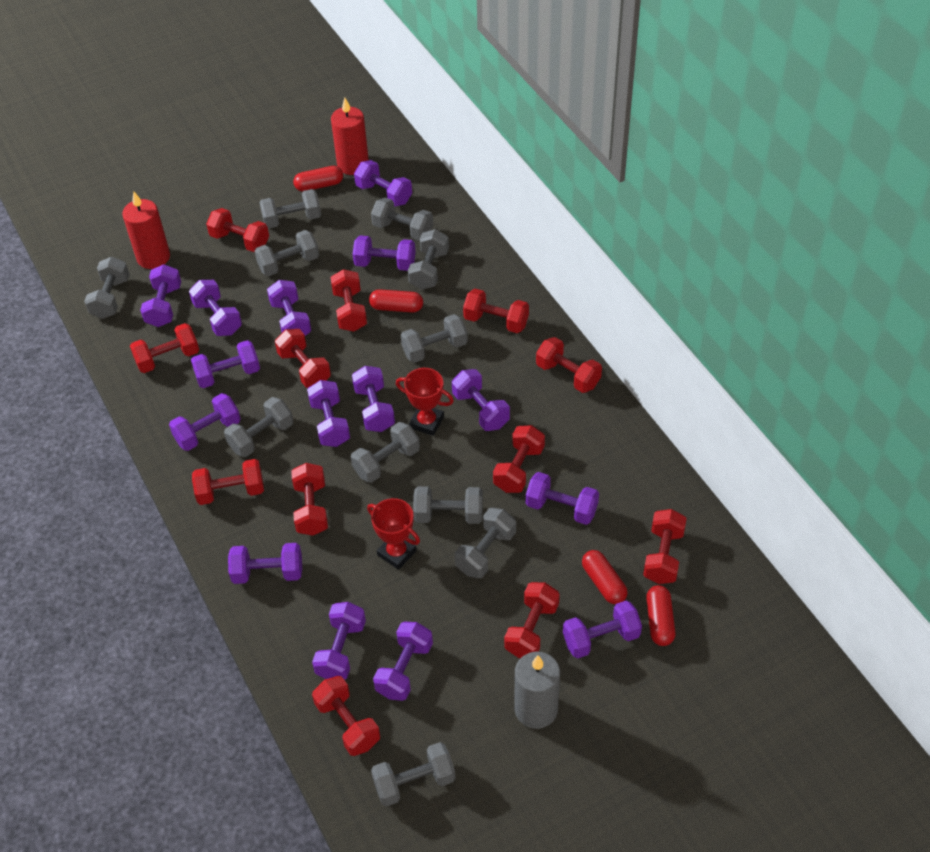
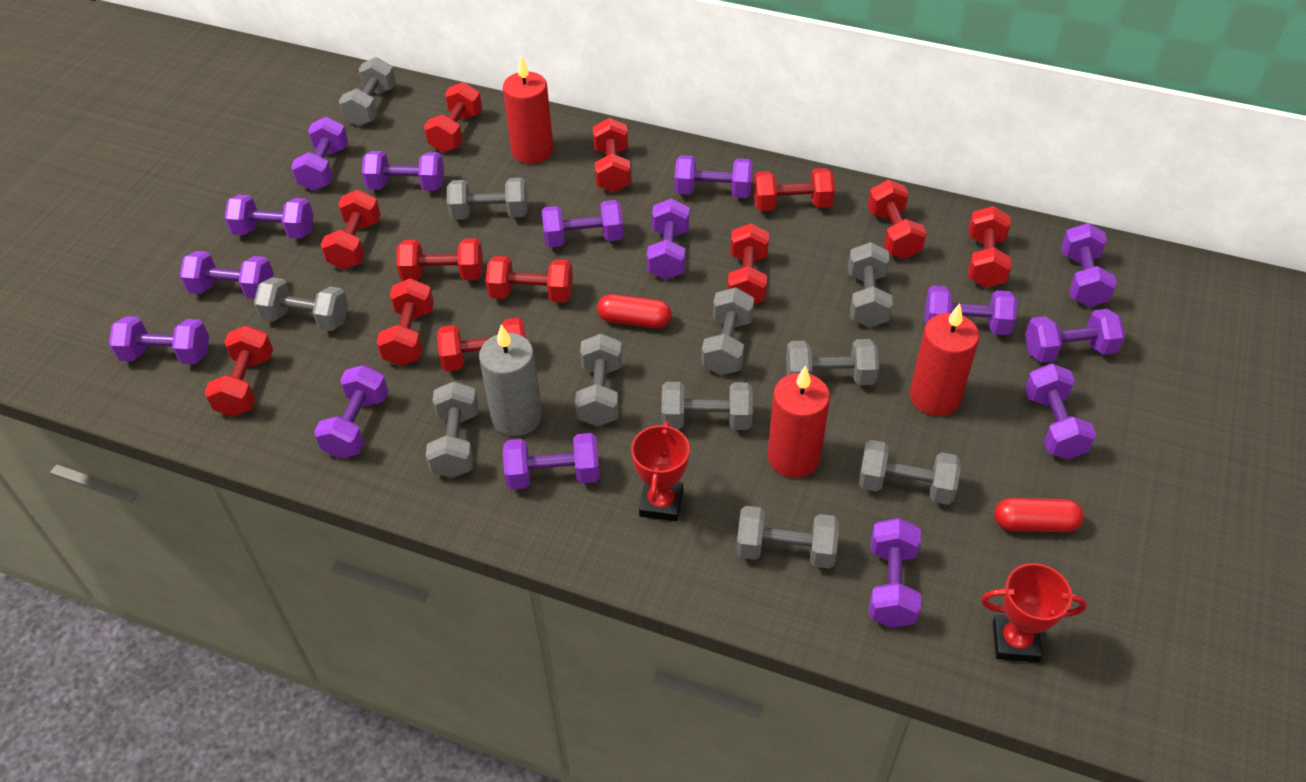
red candle: [122,192,170,269] [331,98,369,175] = 2 -> [503,56,553,164] [767,365,830,478] [910,303,979,416] = 3
red capsule: [293,166,343,192] [369,289,423,313] [582,550,628,604] [646,585,675,646] = 4 -> [597,294,672,328] [994,498,1084,532] = 2

